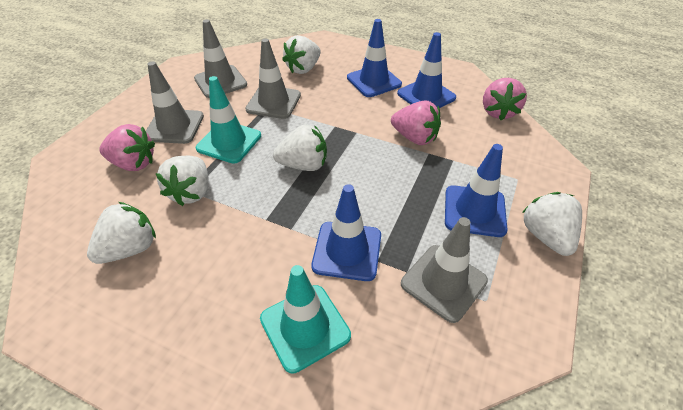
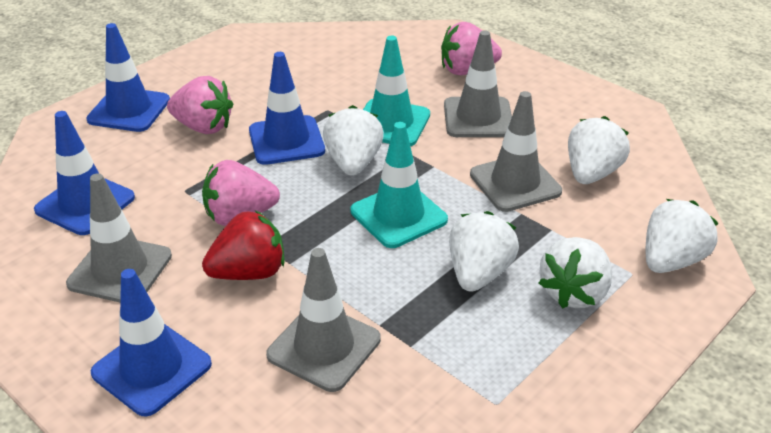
red strawberry: none = 0 -> [202,210,285,280] = 1

